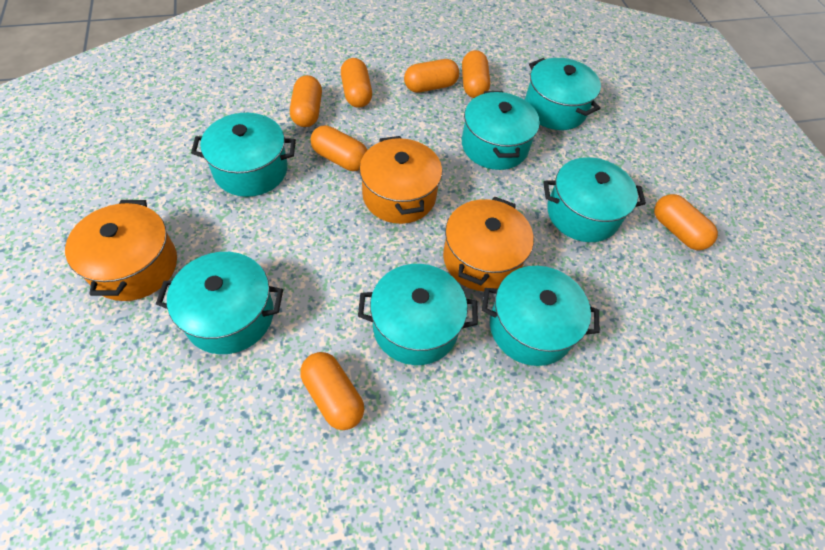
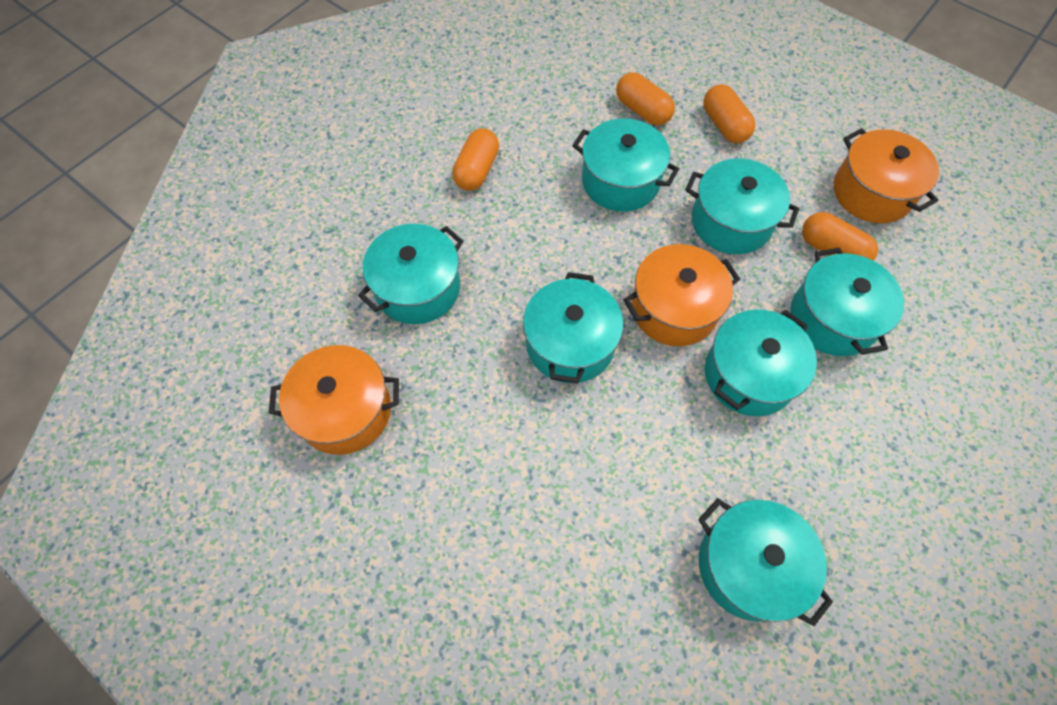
orange capsule: [290,75,322,127] [300,352,364,430] [310,125,367,171] [341,58,372,108] [404,59,459,93] [462,50,490,98] [654,194,718,250] = 7 -> [452,128,499,191] [616,72,675,125] [703,84,755,143] [802,212,878,261] = 4

